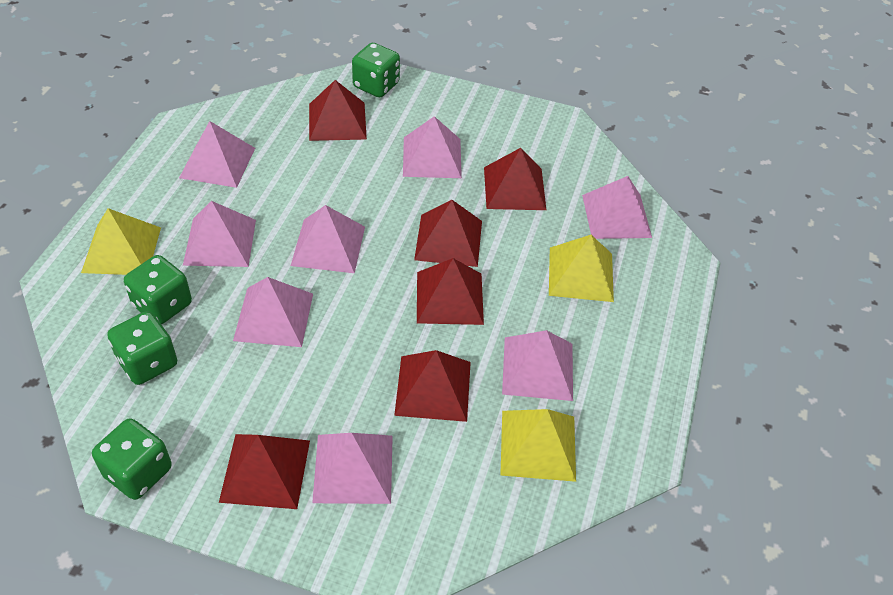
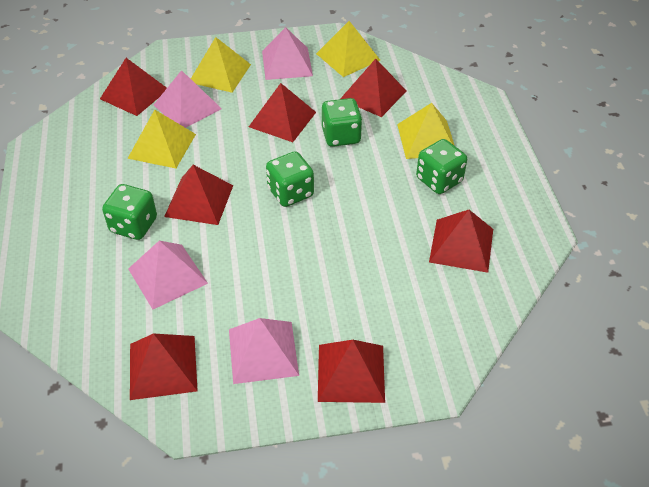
pink pyramid: [179,121,255,188] [183,201,256,267] [233,277,313,347] [291,205,365,273] [312,433,393,504] [403,116,462,178] [502,330,573,401] [582,176,652,239] = 8 -> [128,241,208,309] [154,70,222,128] [229,318,299,384] [262,27,313,80] = 4
red pyramid: [219,434,310,509] [309,80,367,141] [394,350,471,422] [414,200,482,267] [417,258,484,325] [484,148,546,210] = 6 -> [100,58,167,116] [130,334,198,400] [164,165,233,225] [249,83,316,142] [318,340,385,403] [340,59,406,117] [429,210,493,273] = 7
yellow pyramid: [81,208,161,275] [500,409,576,482] [549,235,614,302] = 3 -> [127,110,196,169] [191,37,251,93] [316,21,380,77] [397,103,455,159] = 4

